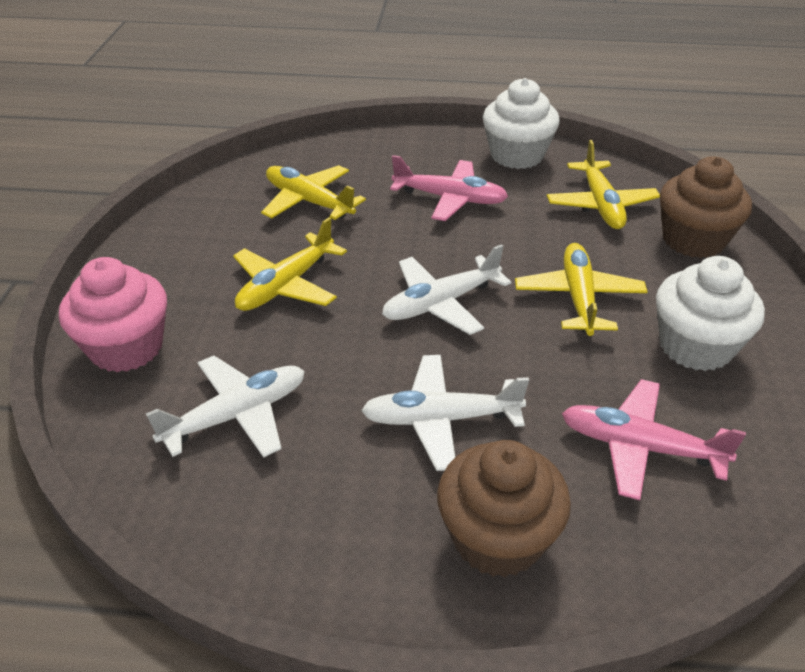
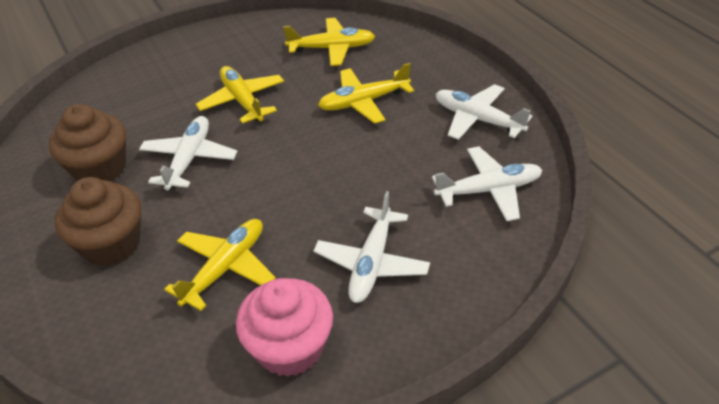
pink plane: [390,155,508,221] [562,379,746,500] = 2 -> none = 0
white cupcake: [483,78,560,169] [656,256,765,371] = 2 -> none = 0
white plane: [146,356,305,458] [361,355,529,471] [382,244,511,335] = 3 -> [139,116,237,190] [314,191,430,303] [432,146,542,221] [436,84,532,140] = 4

